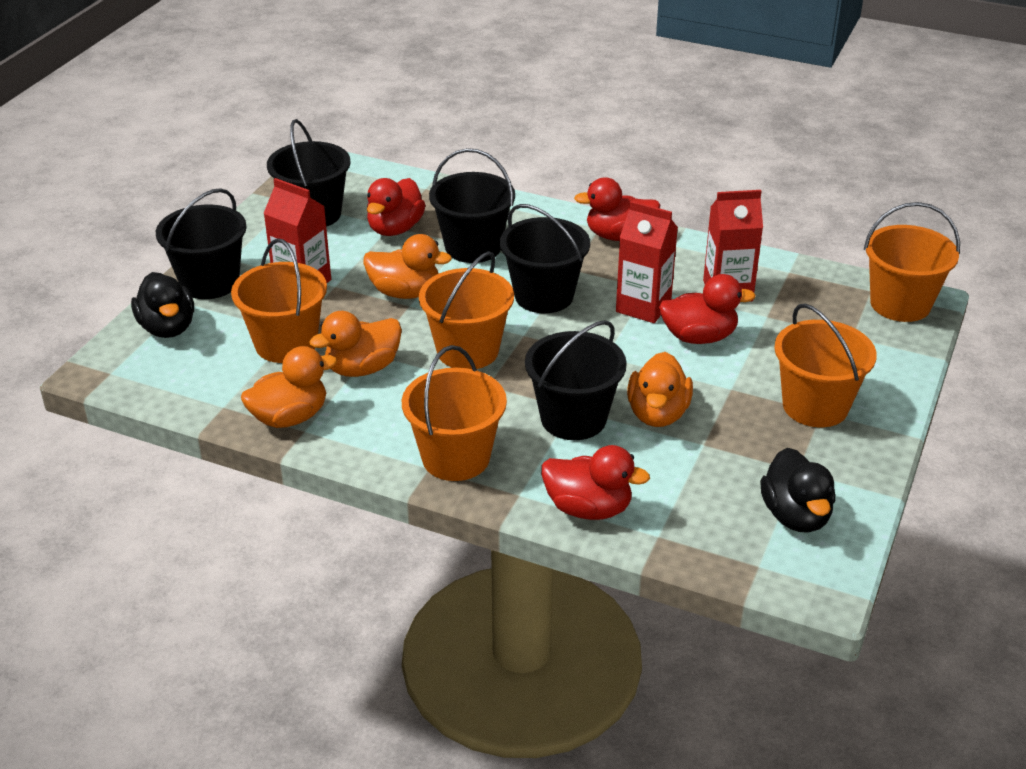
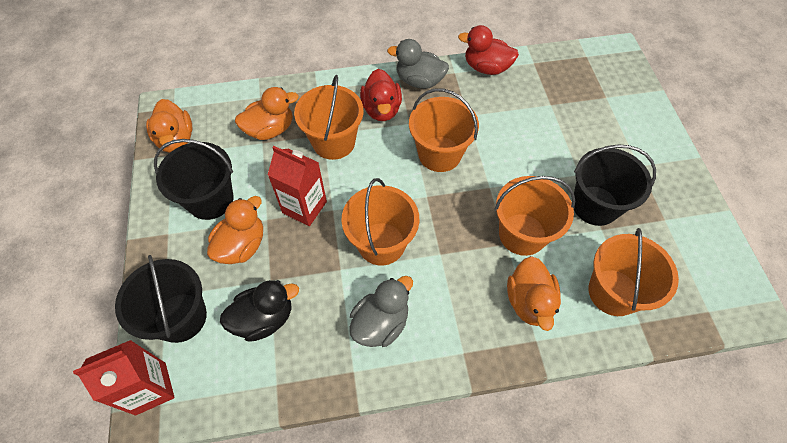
black bucket: [156,188,247,299] [267,119,351,227] [429,148,515,263] [500,204,590,313] [525,320,627,440] = 5 -> [115,255,207,343] [154,139,233,220] [574,144,656,226] = 3
black duck: [131,272,194,338] [760,448,835,532] = 2 -> [220,280,299,342] = 1
grey duck: none = 0 -> [349,276,413,347] [387,39,449,89] = 2
red carton: [263,178,331,283] [616,201,678,323] [703,190,763,302] = 3 -> [73,340,175,416] [268,146,327,226] = 2
red duck: [367,178,425,236] [541,445,650,520] [574,177,660,241] [659,274,756,344] = 4 -> [360,69,402,121] [458,25,519,75] = 2

